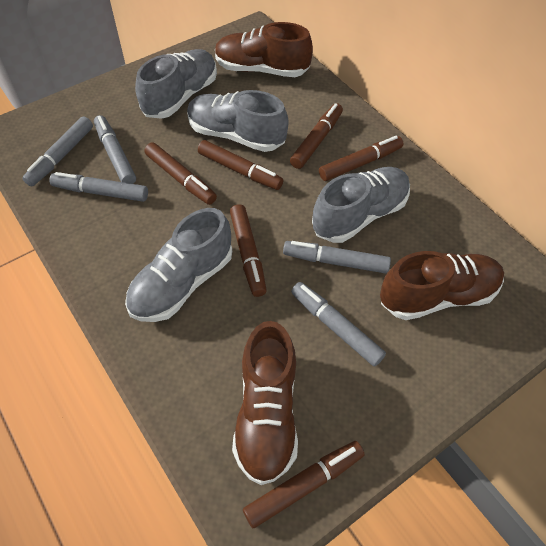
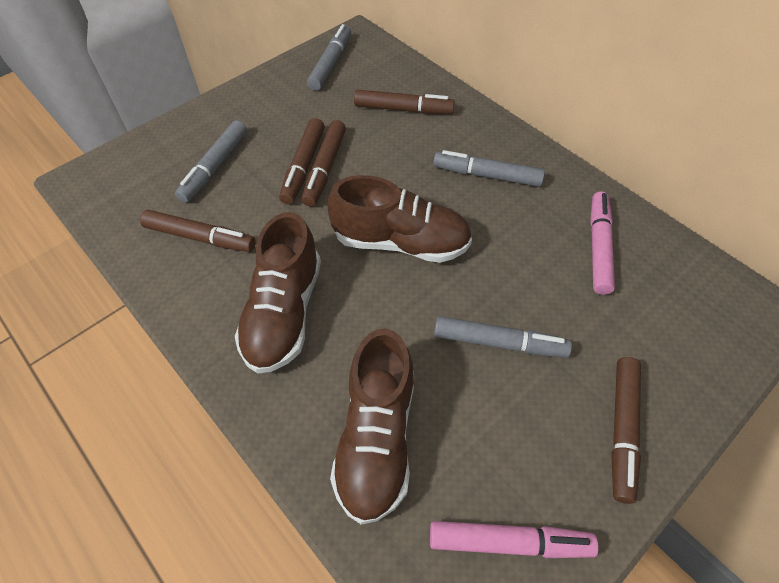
brown marker: [144,142,217,205] [198,140,283,190] [230,204,267,297] [243,441,364,528] [290,103,343,169] [319,136,403,181] = 6 -> [140,210,256,252] [279,118,325,204] [301,120,346,206] [354,90,455,114] [611,357,641,504] = 5
grey marker: [22,116,93,187] [49,172,148,202] [94,115,136,184] [283,241,391,274] [291,282,386,366] = 5 -> [175,120,247,203] [307,24,351,91] [433,150,545,187] [434,316,572,358] = 4
grey shoe: [125,208,232,322] [135,49,217,119] [187,90,289,152] [312,167,410,243] = 4 -> none = 0
pink marker: none = 0 -> [430,521,598,558] [590,192,615,295] = 2

